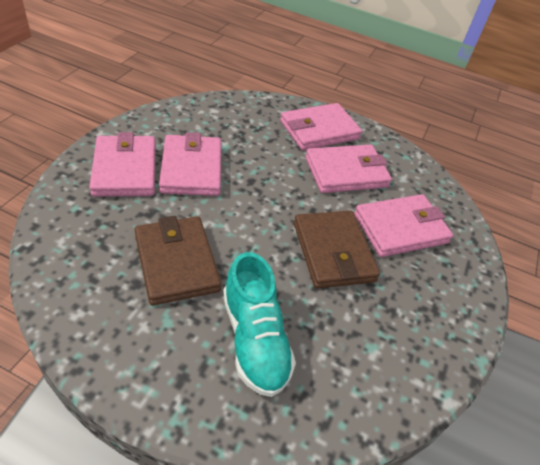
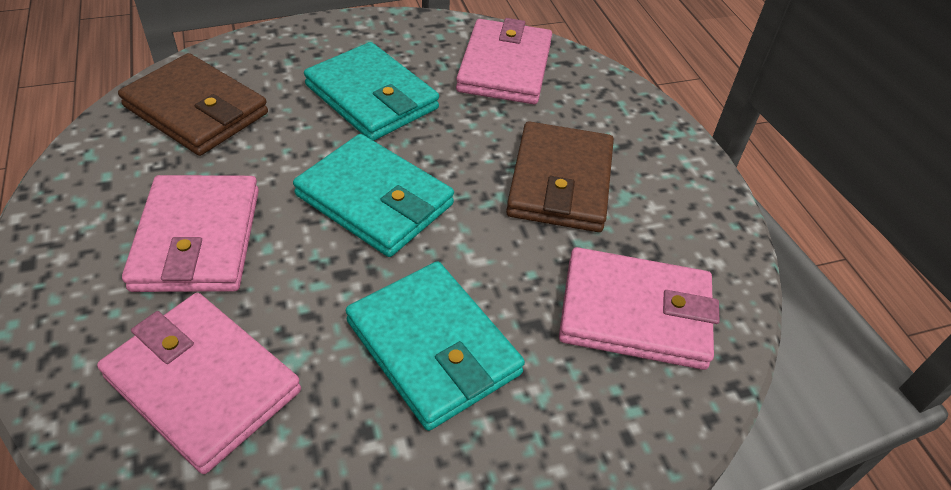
pink wallet: [89,132,156,197] [159,132,221,196] [280,103,362,150] [305,145,392,193] [354,194,453,257] = 5 -> [97,293,301,474] [122,175,259,292] [456,18,552,104] [559,247,720,370] = 4
turquoise shoe: [223,252,296,397] = 1 -> none = 0
turquoise wallet: none = 0 -> [293,134,454,257] [304,42,439,141] [346,261,525,431] = 3

